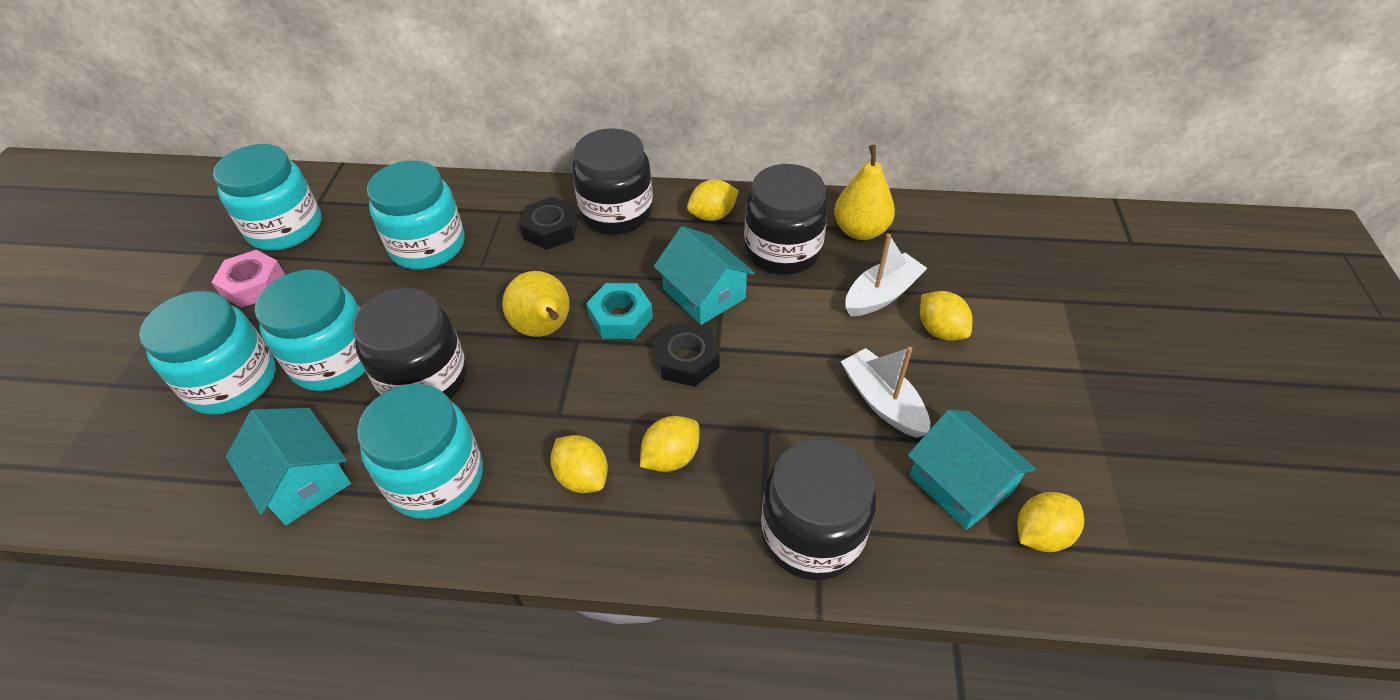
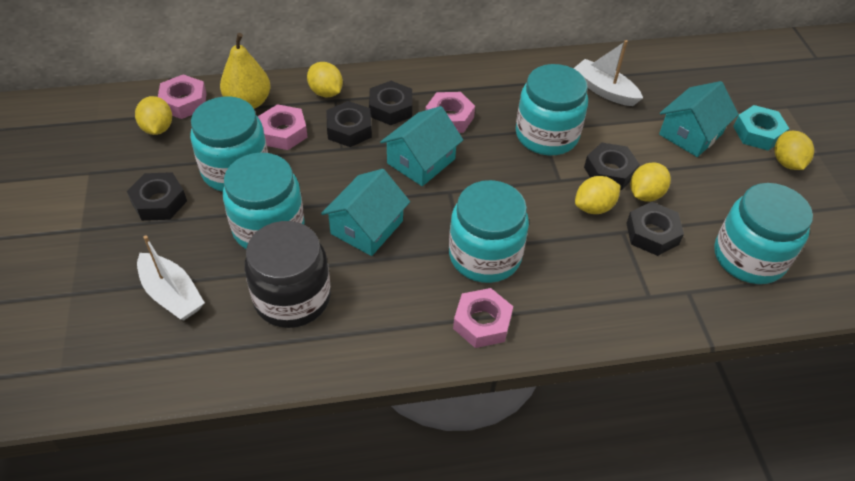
black jar: [353,288,467,399] [572,128,653,234] [744,164,828,274] [761,438,876,580] = 4 -> [244,221,331,328] = 1
black nut: [520,196,578,250] [654,322,720,387] = 2 -> [127,172,187,221] [326,101,372,147] [369,81,412,125] [584,143,640,190] [626,202,684,256] = 5
pink nut: [211,250,285,308] = 1 -> [158,74,207,119] [258,104,308,150] [425,92,475,133] [453,288,513,348] = 4
yellow pear: [502,271,570,337] [834,145,895,240] = 2 -> [220,33,271,109] = 1

